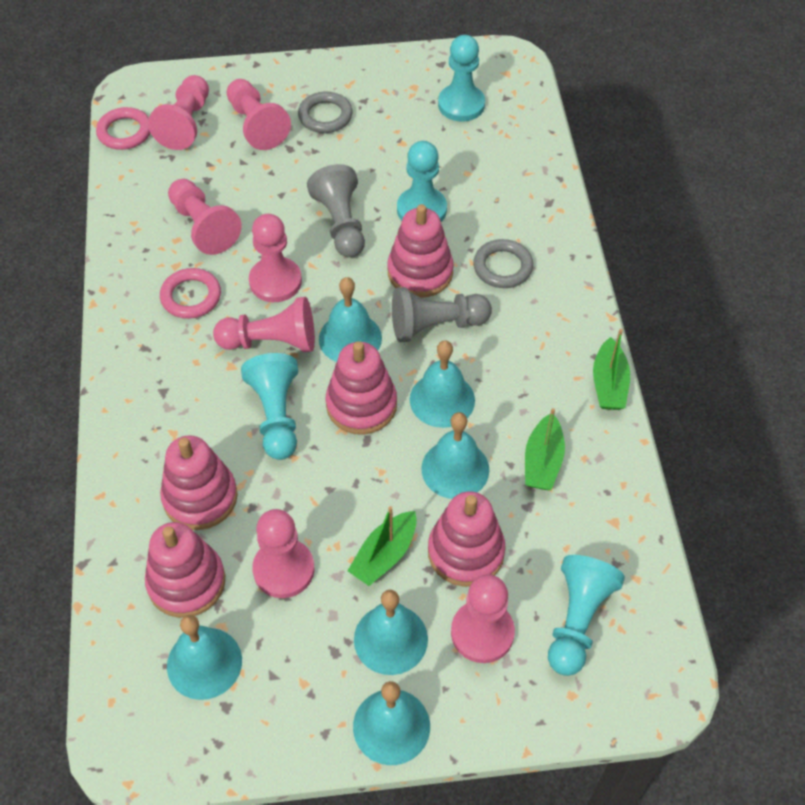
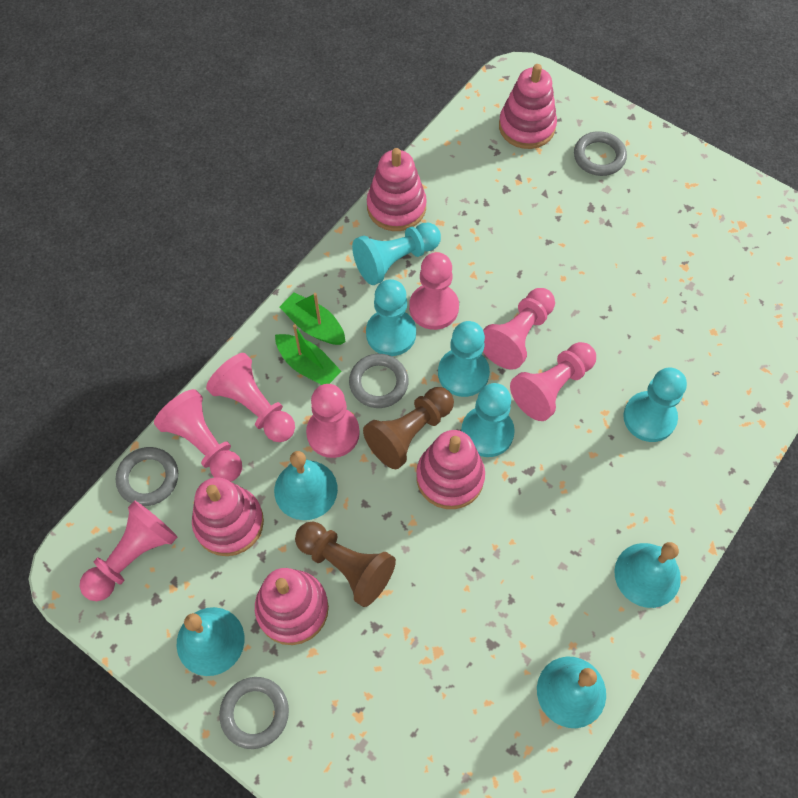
brown pawn: none = 0 -> [295,522,396,607] [363,387,454,469] = 2
green boat: [347,506,417,586] [525,408,565,490] [593,329,630,410] = 3 -> [275,325,341,385] [279,292,345,345] = 2
grey pawn: [307,164,365,257] [392,287,492,342] = 2 -> none = 0
grey ring: [298,92,353,133] [473,239,533,288] = 2 -> [116,447,178,506] [219,677,289,749] [349,354,409,408] [574,131,627,176] = 4
pink ring: [96,107,150,150] [160,268,221,319] = 2 -> none = 0
turquoise bell: [167,615,242,700] [319,277,382,362] [353,681,430,765] [354,590,428,675] [410,340,475,428] [421,412,489,499] = 6 -> [177,607,244,676] [274,451,338,520] [537,657,606,728] [614,542,681,608] = 4
turquoise pawn: [241,353,298,460] [397,141,447,222] [438,35,485,122] [548,555,625,676] = 4 -> [352,222,441,285] [366,279,416,356] [438,321,490,397] [461,383,515,457] [623,367,687,442] = 5

